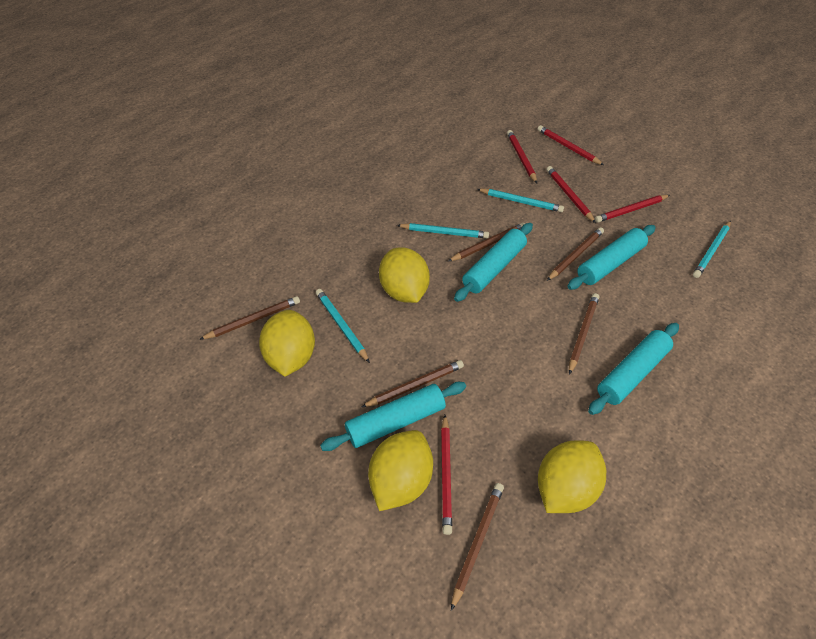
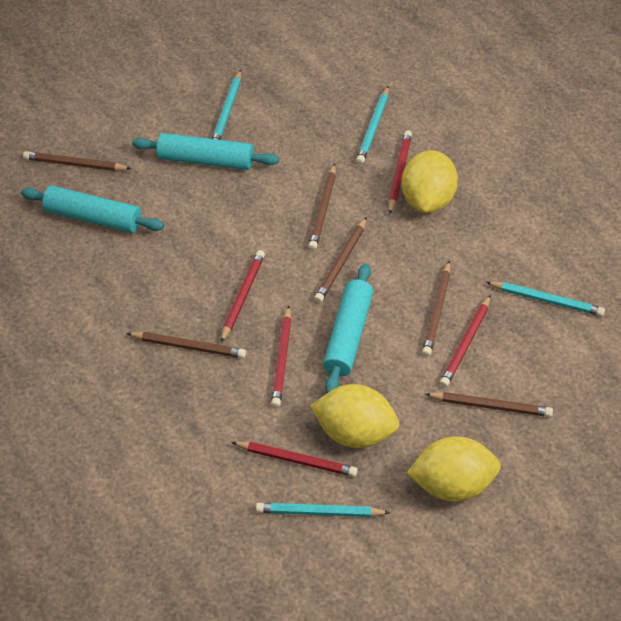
turquoise rolling pin: [320,382,466,451] [454,223,533,302] [567,225,656,290] [588,323,679,415] = 4 -> [21,186,164,233] [132,133,279,170] [323,263,373,393] = 3
yellow lemon: [259,310,315,377] [368,430,433,511] [379,247,430,303] [538,440,606,513] = 4 -> [310,384,399,448] [401,150,458,213] [407,436,501,502] = 3

